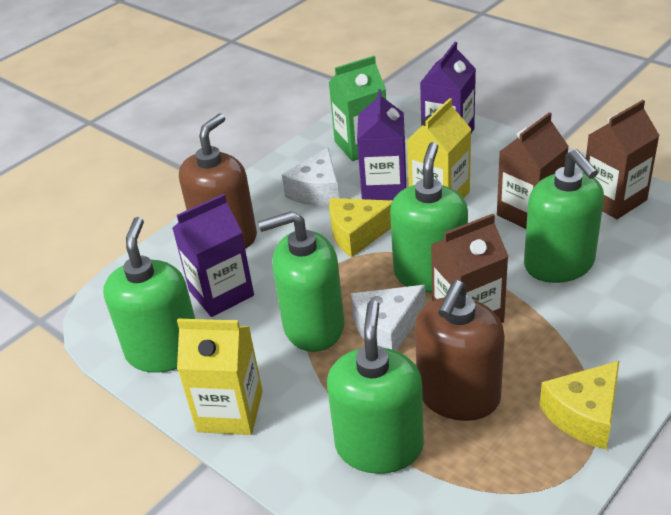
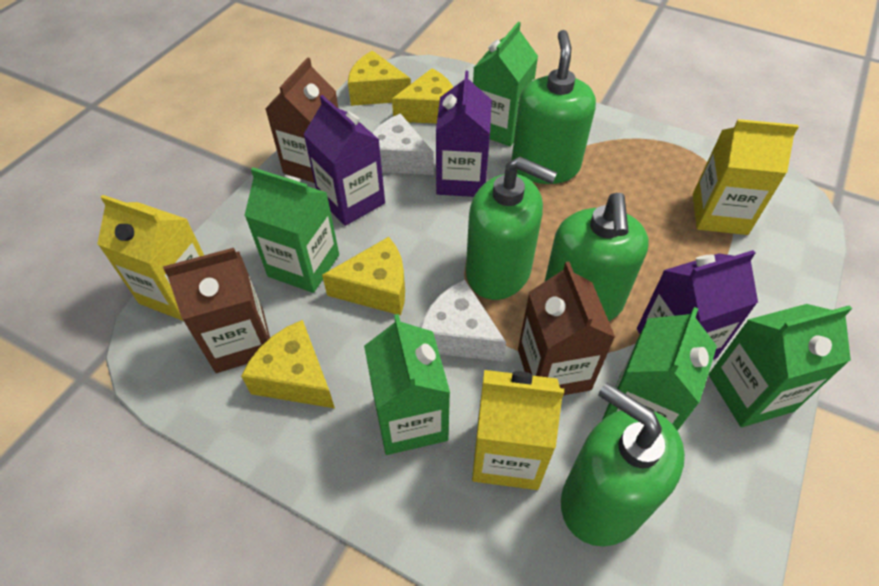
brown soap dispenser: [179,113,257,249] [415,280,505,421] = 2 -> none = 0
green carton: [329,56,386,161] = 1 -> [244,167,339,293] [364,314,450,455] [473,22,538,146] [602,307,717,431] [709,304,852,427] = 5
green soap dispenser: [103,217,195,373] [258,211,344,352] [327,300,424,474] [390,142,468,292] [524,149,604,283] = 5 -> [466,157,557,300] [511,30,596,184] [544,193,649,321] [561,383,685,546] = 4
yellow carton: [177,319,263,435] [407,98,471,199] = 2 -> [97,195,204,321] [472,370,564,490] [693,119,799,235] = 3
yellow cheese: [329,198,392,257] [539,361,619,450] = 2 -> [241,320,335,408] [322,237,405,315] [348,51,411,106] [392,68,453,123] = 4

